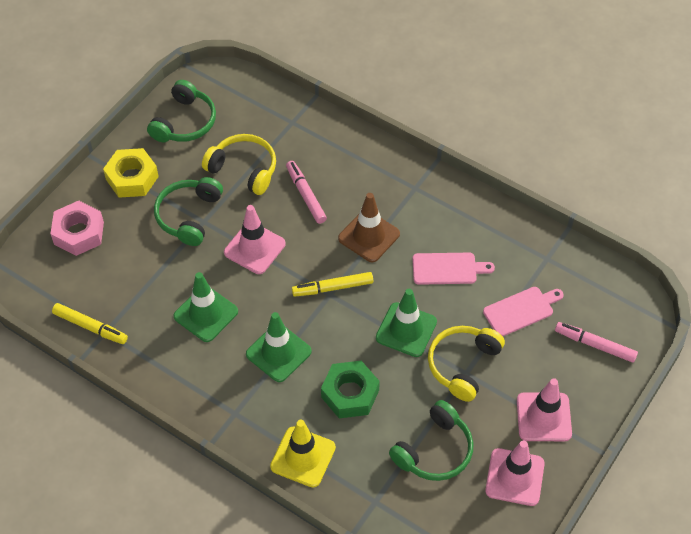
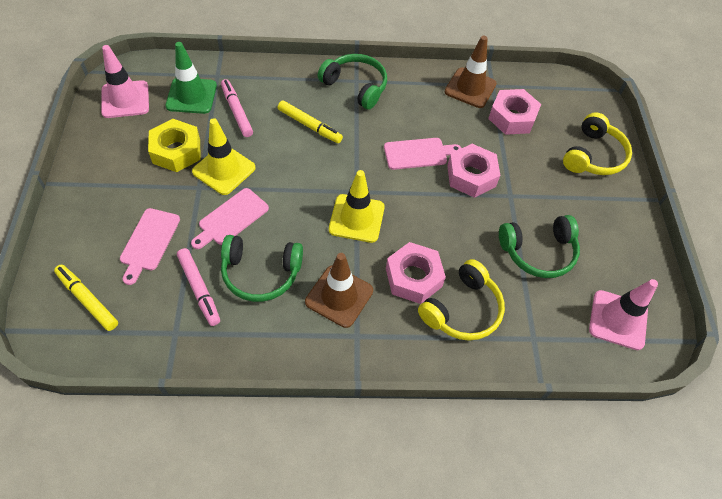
brown traffic cone: [338,193,400,262] = 1 -> [305,253,373,328] [445,36,497,108] = 2
green nut: [321,361,380,418] = 1 -> none = 0
green traffic cone: [173,272,238,342] [246,312,312,382] [376,289,437,357] = 3 -> [165,42,217,114] = 1
pink cutting board: [413,253,495,285] [483,287,564,336] = 2 -> [120,208,180,285] [191,188,269,249] [384,138,461,170] = 3
pink nut: [50,201,104,256] = 1 -> [386,242,446,304] [447,144,501,198] [488,89,541,135] = 3
pink traffic cone: [224,205,286,274] [485,440,545,506] [517,378,572,441] = 3 -> [101,45,149,118] [589,279,658,350] = 2
yellow traffic cone: [270,420,336,487] = 1 -> [192,118,256,195] [329,170,385,243] = 2

